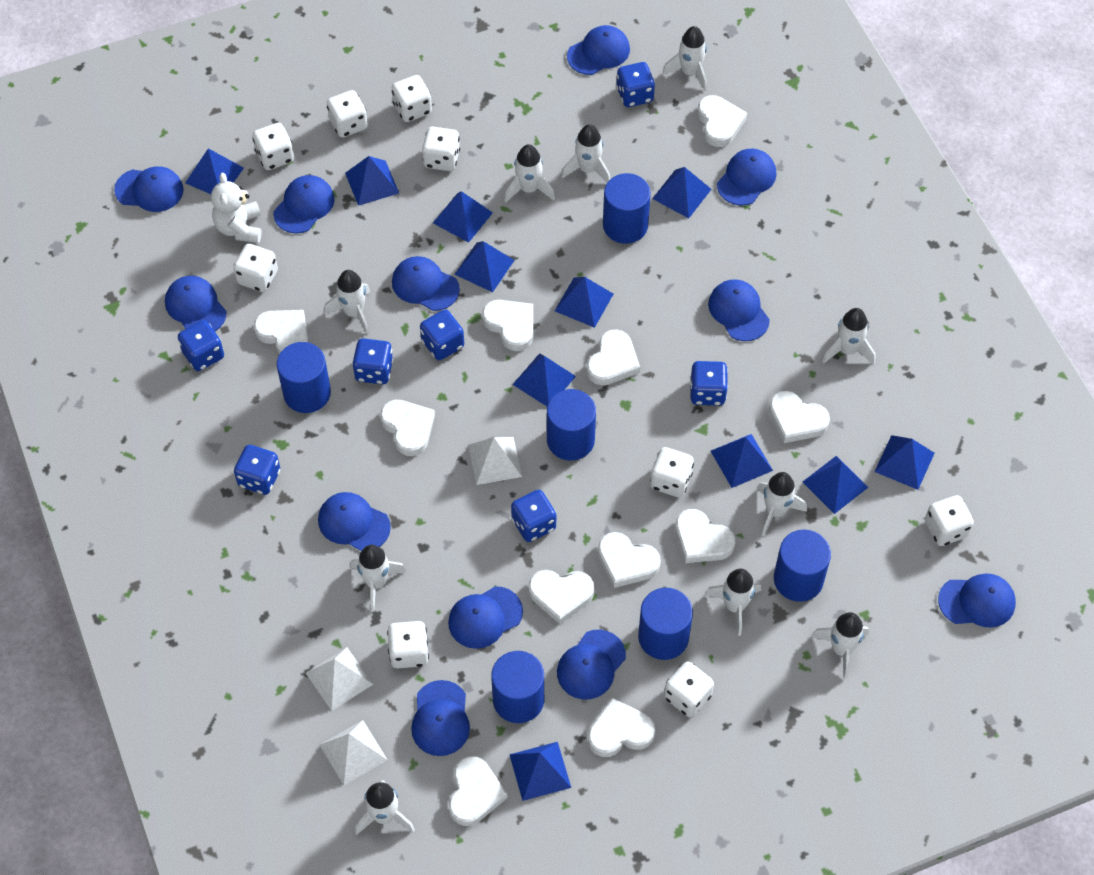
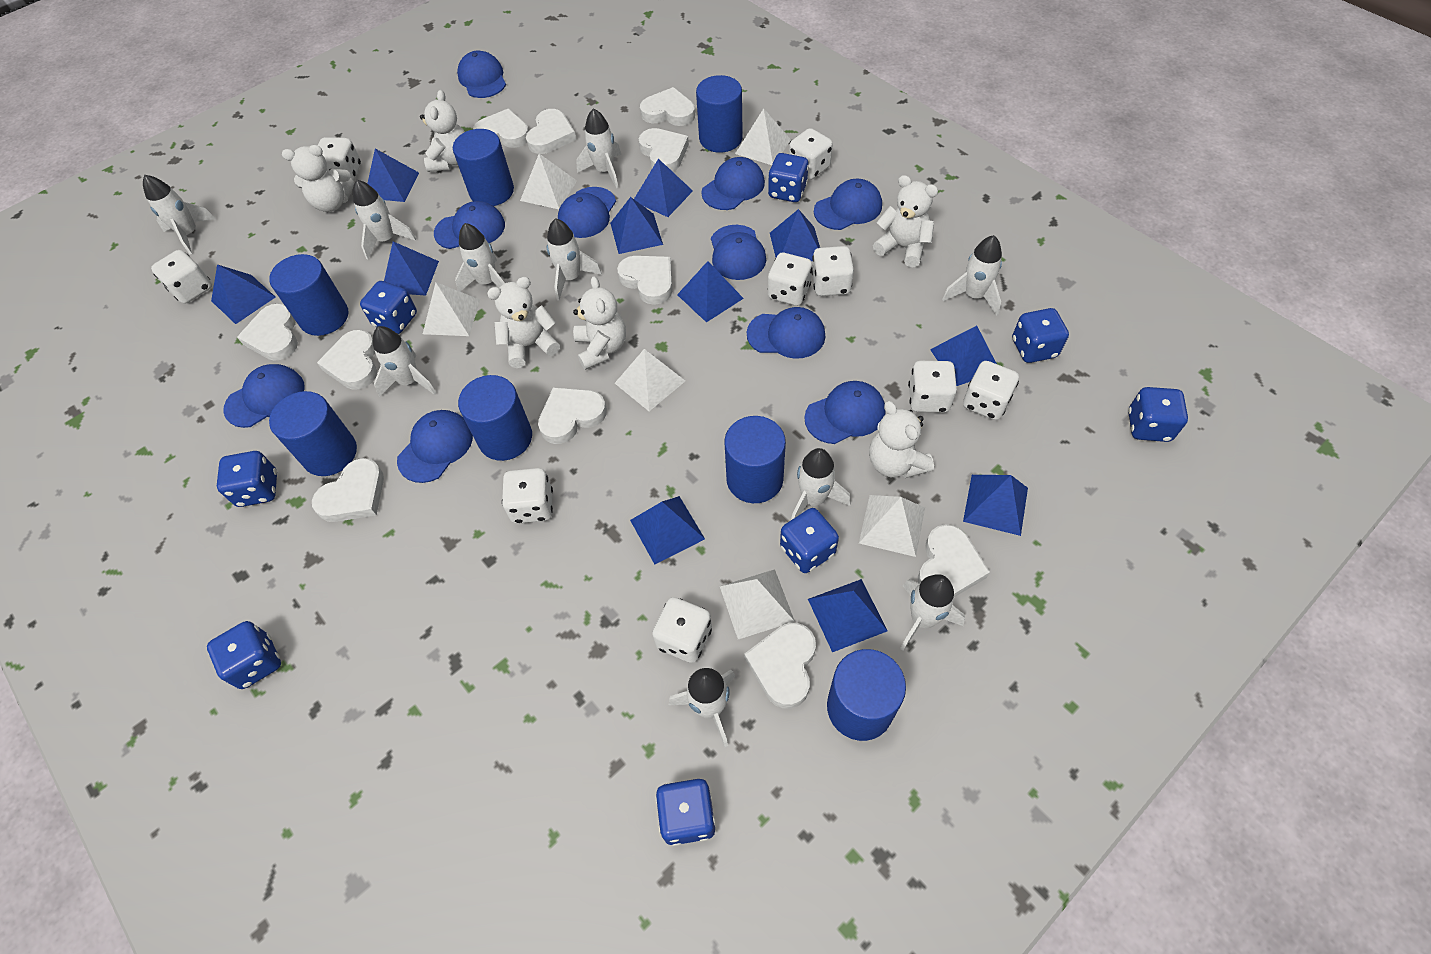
blue cap: [114,166,184,212] [165,276,227,331] [274,175,335,233] [318,492,391,551] [392,256,460,311] [411,680,470,756] [448,586,523,649] [557,629,626,699] [567,25,630,75] [708,279,770,341] [717,149,776,206] [938,574,1016,628] = 12 -> [223,364,305,428] [397,410,473,483] [434,201,505,249] [457,51,506,98] [558,187,616,238] [701,157,765,210] [711,225,766,280] [747,307,825,359] [804,381,886,444] [814,178,882,230] = 10
blue cylinder: [277,342,331,413] [491,651,544,723] [547,389,596,461] [603,173,651,244] [638,588,693,660] [774,529,831,602] = 6 -> [269,254,348,336] [269,391,357,476] [453,129,514,206] [458,375,532,461] [696,75,743,153] [724,416,786,503] [827,649,906,741] = 7
blue dice: [178,320,224,371] [234,445,280,495] [352,338,393,384] [420,310,464,360] [511,490,556,542] [616,62,655,107] [690,361,728,406] = 7 -> [207,621,281,689] [217,451,277,507] [360,281,417,334] [656,779,715,846] [768,153,809,202] [780,508,839,573] [1012,308,1069,363] [1128,387,1188,442] = 8
white pyramid: [306,647,373,711] [320,720,387,785] [468,437,522,485] = 3 -> [423,282,480,336] [520,154,577,209] [615,349,685,411] [720,569,795,639] [735,108,791,165] [859,495,925,557] = 6
white teddy bear: [211,173,262,243] = 1 -> [282,145,354,212] [420,90,465,172] [487,277,560,368] [573,276,626,370] [869,401,934,478] [873,175,938,267] = 6

